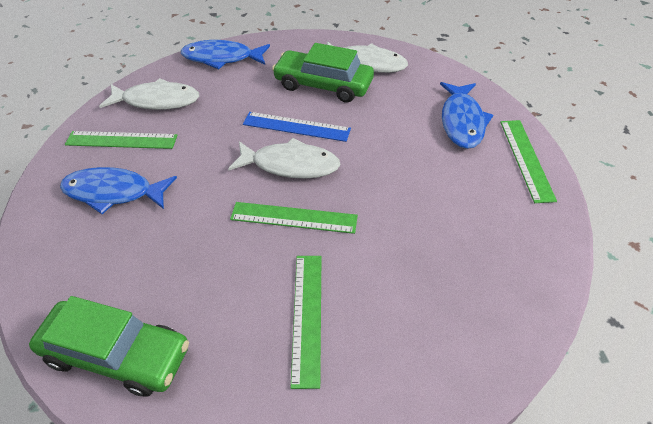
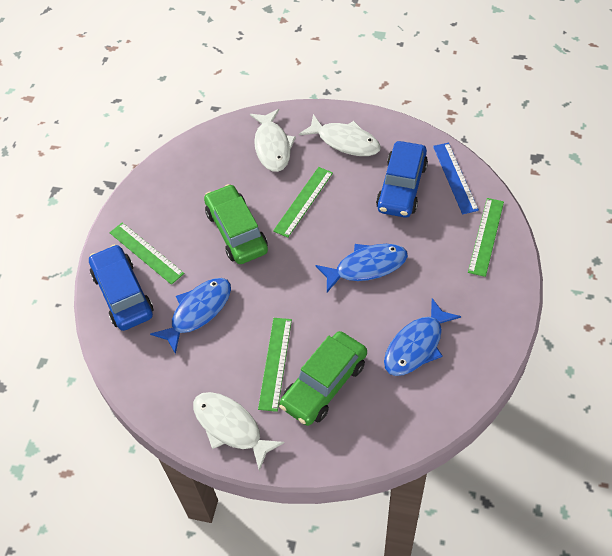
blue car: none = 0 -> [89,244,153,331] [376,141,428,218] = 2

